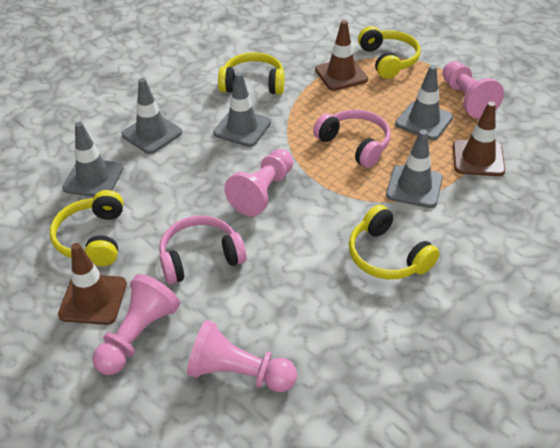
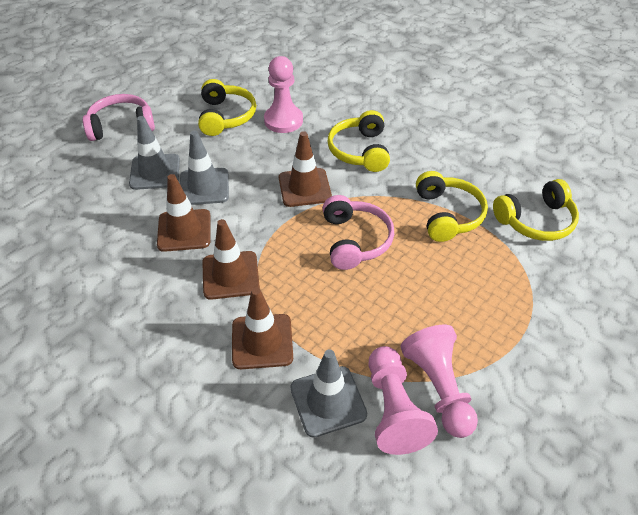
brown traffic cone: [58,243,127,325] [315,20,368,91] [453,102,505,176] = 3 -> [157,174,211,252] [202,219,260,300] [232,287,293,369] [279,131,332,207] = 4
grey traffic cone: [62,122,124,197] [121,78,182,154] [213,72,271,147] [386,130,443,208] [395,65,453,140] = 5 -> [129,116,180,190] [180,131,229,205] [291,349,367,438] = 3
pink pawn: [93,274,180,375] [187,320,297,392] [224,149,294,216] [442,61,504,119] = 4 -> [264,56,303,133] [368,346,438,455] [401,325,478,438] = 3

